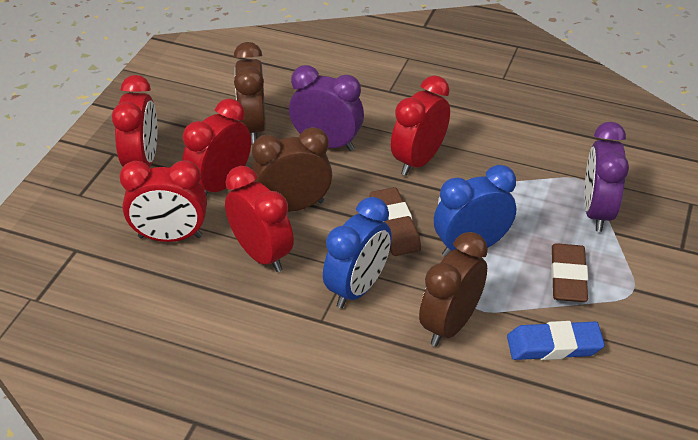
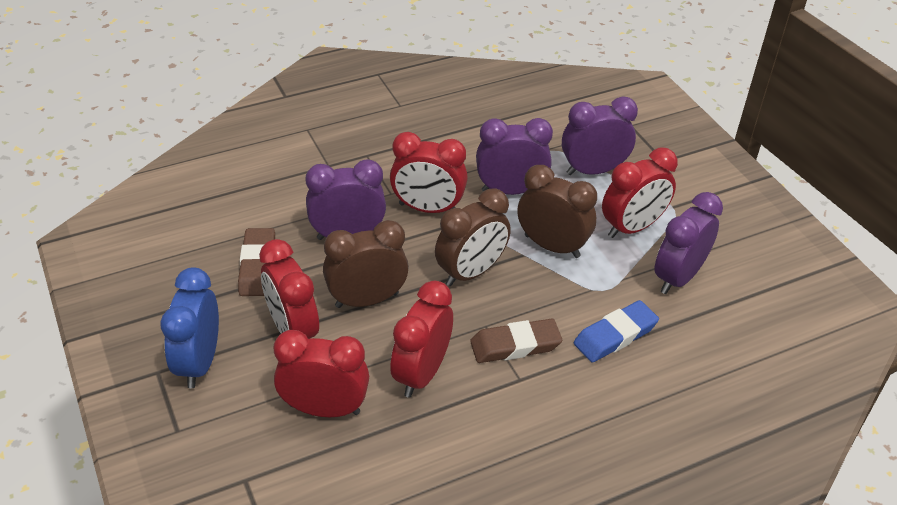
blue clock: [323,197,392,308] [434,165,516,257] = 2 -> [160,267,219,388] = 1
purple clock: [289,65,364,151] [584,122,629,232] = 2 -> [305,159,386,240] [476,118,553,195] [562,96,638,175] [655,192,723,294] = 4

